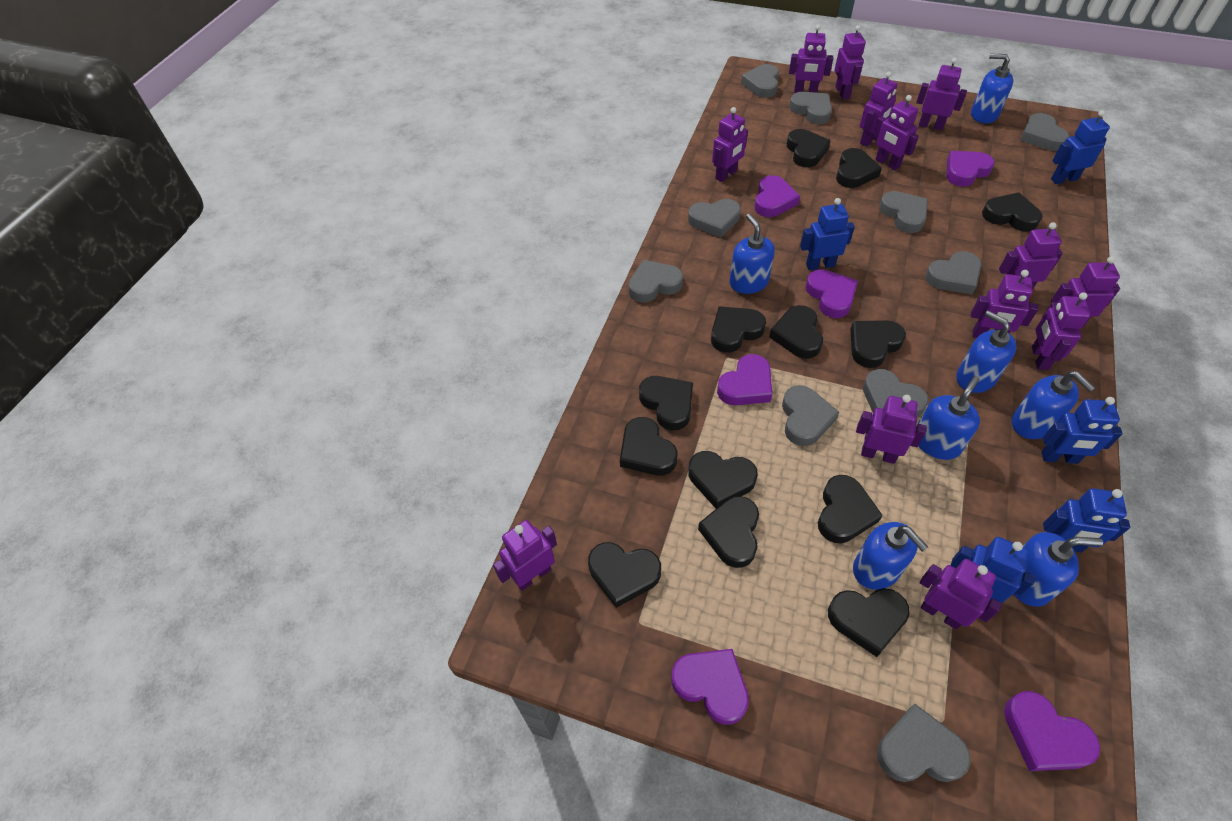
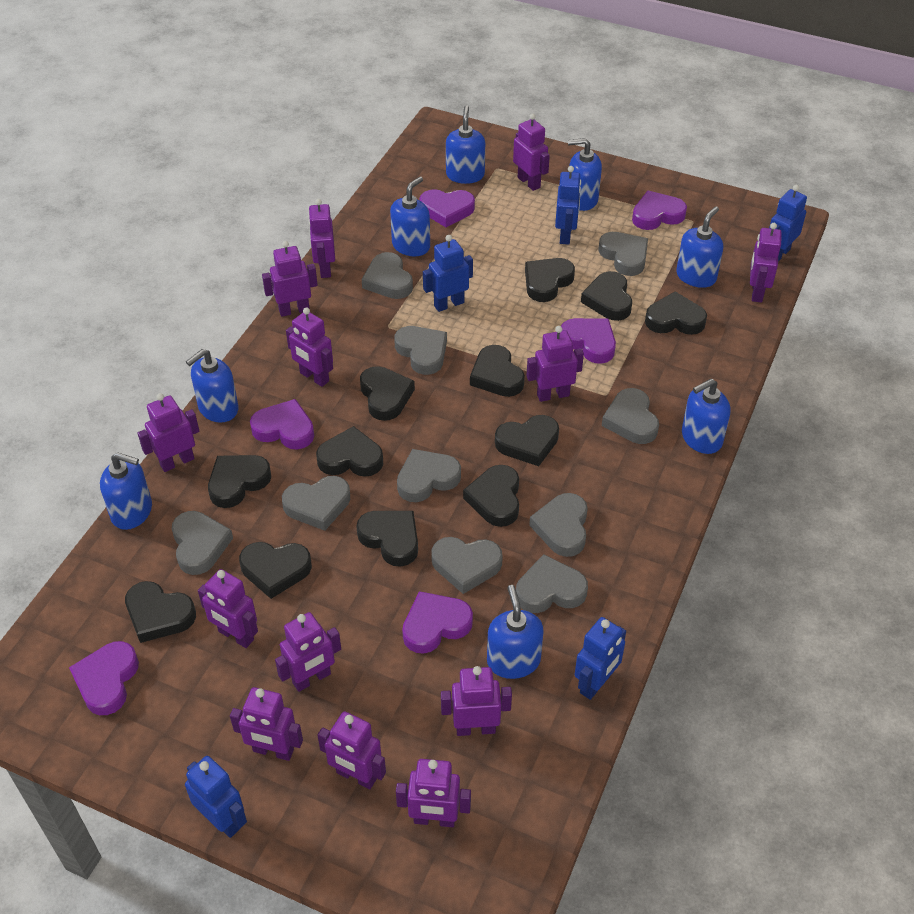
black heart: [588,542,661,608] [620,417,677,475] [639,376,693,430] [688,451,758,509] [698,496,759,568] [711,306,766,353] [769,305,823,359] [787,129,831,167] [818,475,883,543] [828,588,910,657] [836,148,882,188] [850,320,906,368] [982,192,1043,232] = 13 -> [125,581,196,643] [208,455,271,508] [239,542,312,599] [316,426,383,477] [356,511,418,567] [360,366,415,421] [463,465,519,527] [470,345,525,397] [495,415,559,466] [525,258,575,302] [581,271,632,321] [645,292,707,335] = 12
blue soap dispenser: [730,214,775,294] [853,522,928,590] [916,376,980,460] [956,310,1016,393] [971,54,1013,124] [1012,371,1095,439] [1013,532,1103,607] = 7 -> [100,452,152,530] [186,349,239,422] [390,176,430,256] [446,105,485,184] [487,585,544,679] [568,138,602,211] [676,206,723,288] [682,378,730,454] = 8

